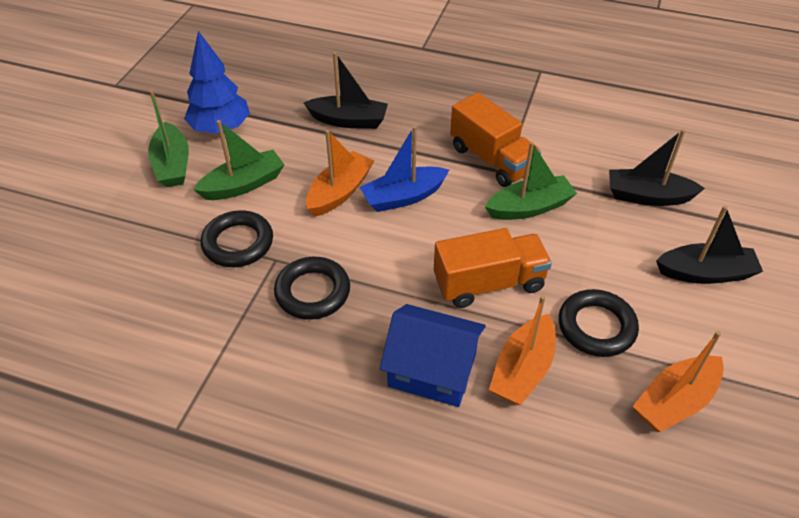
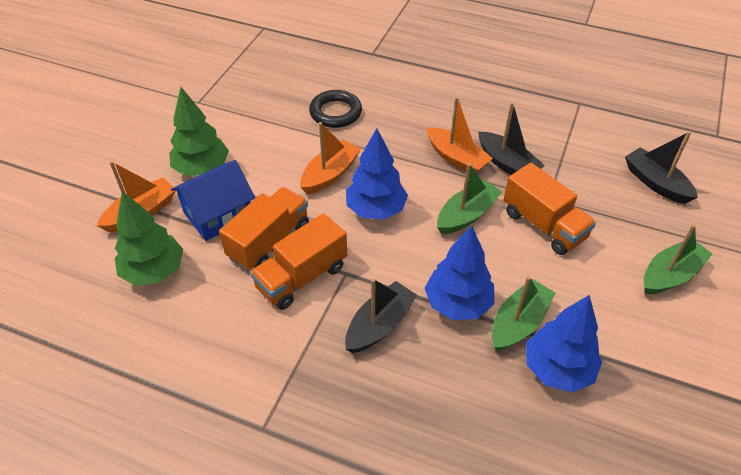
black ring: [201,210,273,267] [274,257,350,320] [559,289,639,357] = 3 -> [309,90,362,128] = 1
blue boat: [360,126,449,212] = 1 -> none = 0
blue tree: [184,31,250,134] = 1 -> [346,128,408,220] [425,225,494,320] [526,295,602,393] = 3
green tree: none = 0 -> [115,191,183,286] [169,87,229,176] = 2
orange truck: [434,228,552,308] [450,92,541,187] = 2 -> [219,187,309,271] [250,213,347,310] [503,163,596,255] = 3

